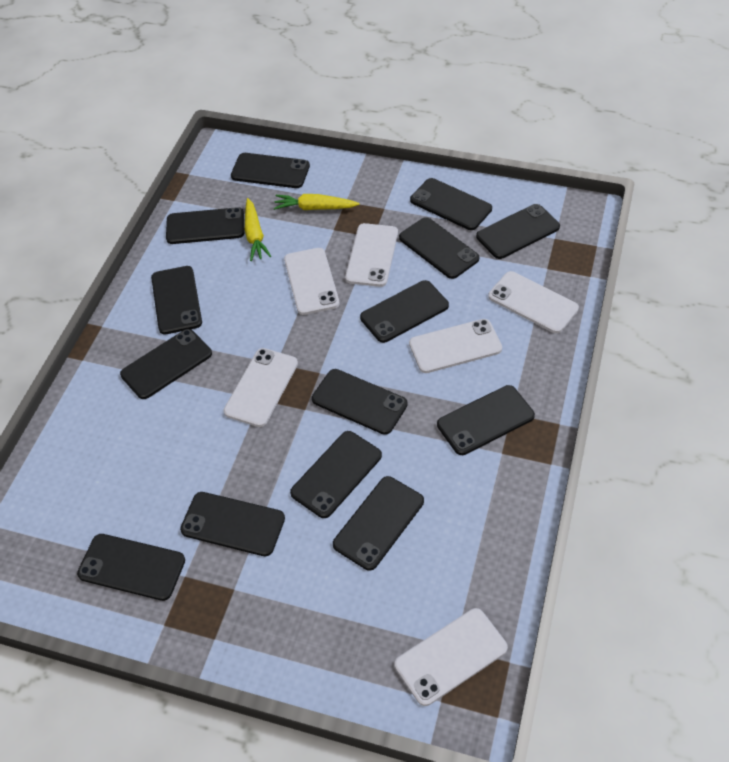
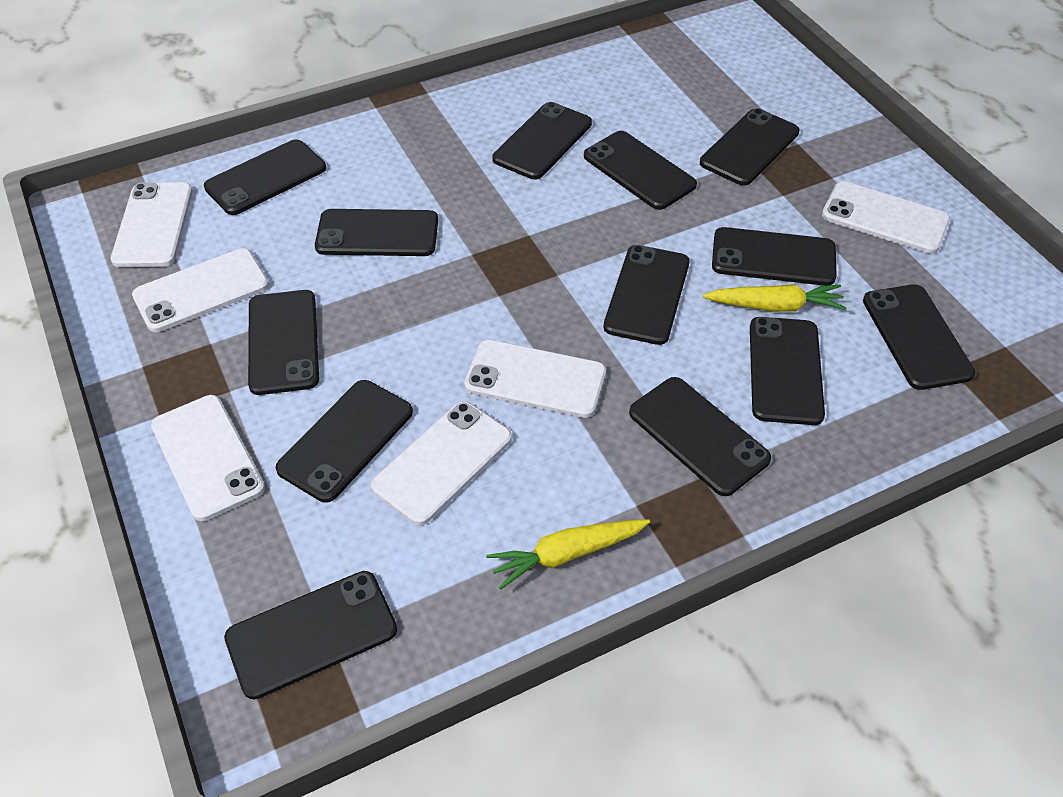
black phone: [77,534,185,601] [120,329,212,399] [151,266,202,334] [166,207,244,244] [180,492,285,556] [231,153,310,188] [290,431,382,518] [312,369,408,435] [333,476,424,570] [360,280,449,343] [399,217,479,279] [410,178,492,230] [437,385,535,455] [476,204,560,259] = 14 -> [204,139,326,215] [224,571,397,699] [248,290,319,395] [276,380,413,503] [315,209,438,256] [492,102,592,179] [584,131,697,210] [603,245,690,345] [629,377,771,496] [700,108,800,186] [712,227,837,286] [750,317,825,425] [863,284,975,390] = 13

